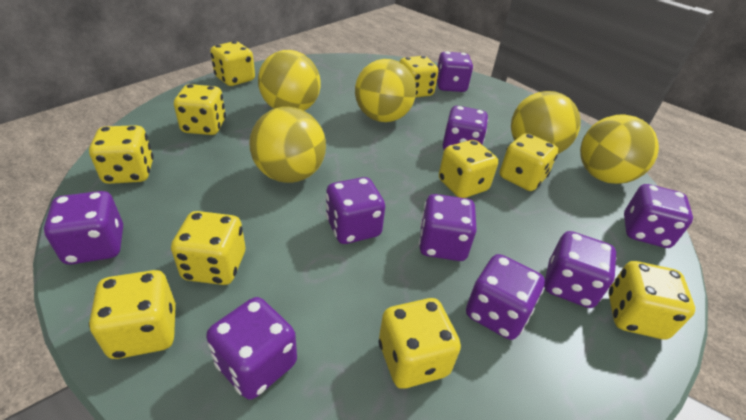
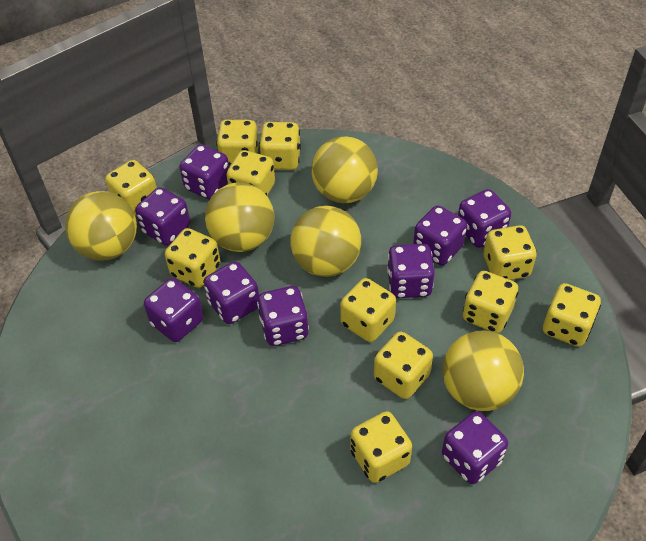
yellow dice: [89,125,154,184] [89,270,176,359] [171,211,245,285] [174,84,226,135] [210,41,255,86] [379,298,461,389] [400,56,438,98] [439,140,498,198] [500,133,558,191] [609,261,695,339] = 10 -> [105,160,157,216] [165,228,221,288] [216,120,259,167] [227,150,275,195] [259,122,301,170] [340,278,396,342] [350,411,412,483] [374,332,433,399] [463,271,518,333] [483,225,537,280] [543,283,601,347] = 11

